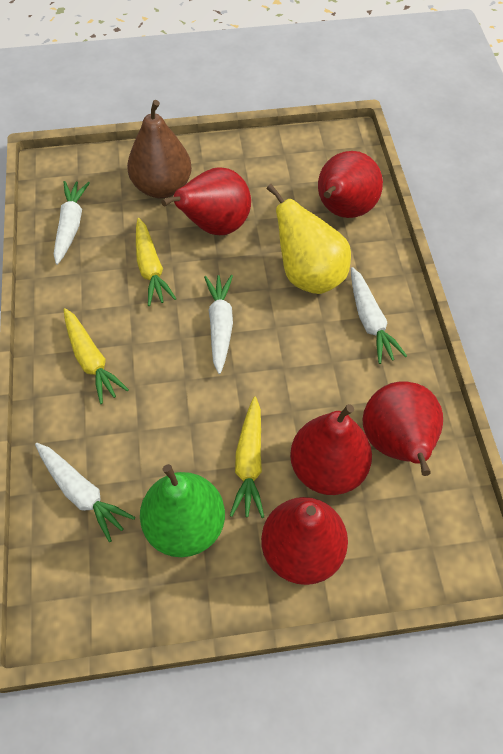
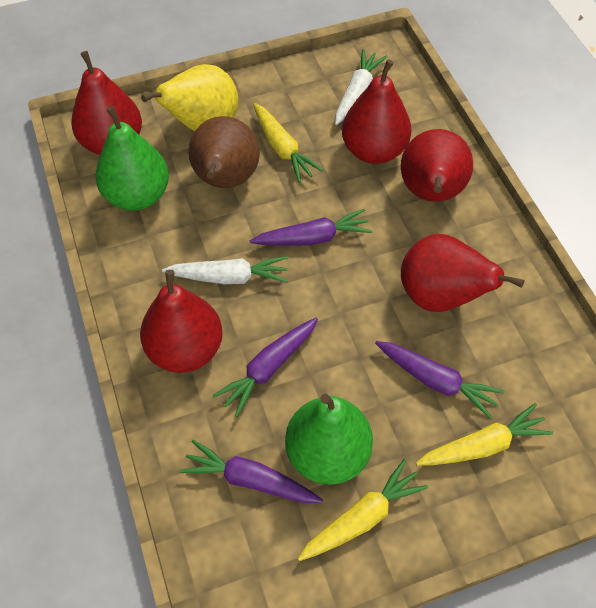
green pear: [140,464,225,557] = 1 -> [96,106,169,211] [285,394,373,485] = 2
purple carrot: none = 0 -> [179,440,323,503] [212,317,318,417] [250,209,372,246] [375,341,505,419] = 4
white carrot: [35,443,135,542] [54,181,90,265] [204,275,233,374] [351,267,407,364] = 4 -> [162,256,288,284] [335,49,387,125] = 2

